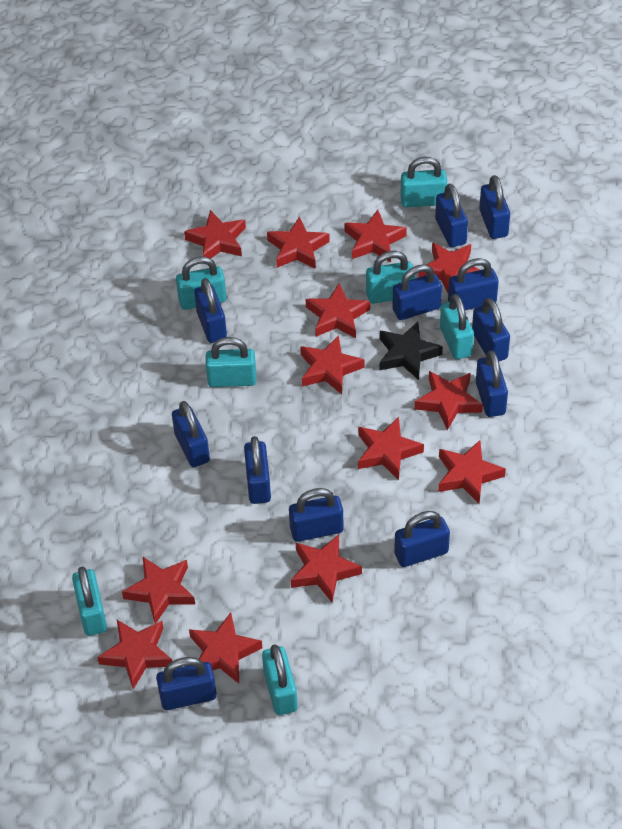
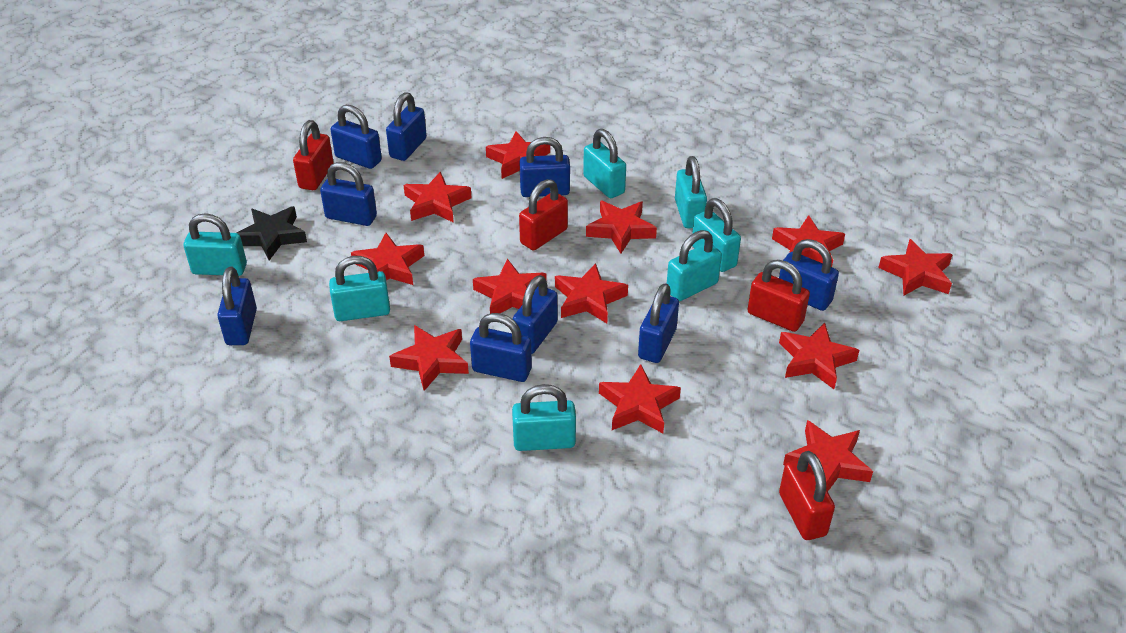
blue padlock: [156,657,217,710] [172,401,210,467] [194,278,227,343] [244,436,271,504] [289,488,344,542] [392,264,442,320] [394,511,450,567] [435,184,468,247] [448,258,499,310] [472,298,510,361] [476,350,508,417] [479,175,510,239] = 12 -> [217,267,257,345] [320,162,377,226] [331,105,382,169] [386,92,427,161] [470,313,532,382] [513,275,558,354] [519,137,570,197] [638,283,679,363] [779,239,839,311] = 9
red padlock: none = 0 -> [293,120,333,190] [519,179,568,250] [747,260,810,332] [779,451,835,540] = 4
red star: [97,620,172,689] [122,557,195,624] [184,210,246,258] [189,613,262,684] [267,216,330,269] [291,534,362,602] [300,335,364,394] [306,283,370,338] [344,210,407,262] [358,417,424,480] [414,371,483,430] [418,242,479,293] [438,440,506,504] = 13 -> [351,233,424,285] [389,325,469,391] [404,171,472,223] [473,259,547,314] [486,131,550,179] [555,263,628,323] [586,201,657,253] [599,364,681,433] [772,215,845,267] [779,323,859,389] [783,420,873,491] [878,239,953,296] = 12

